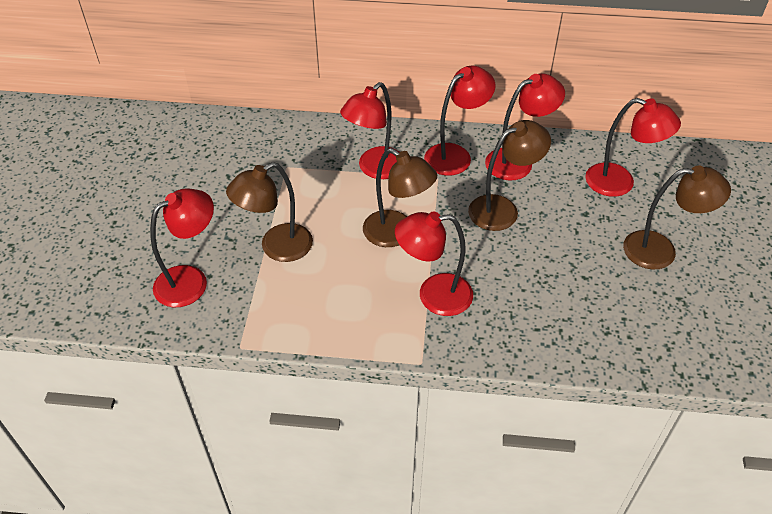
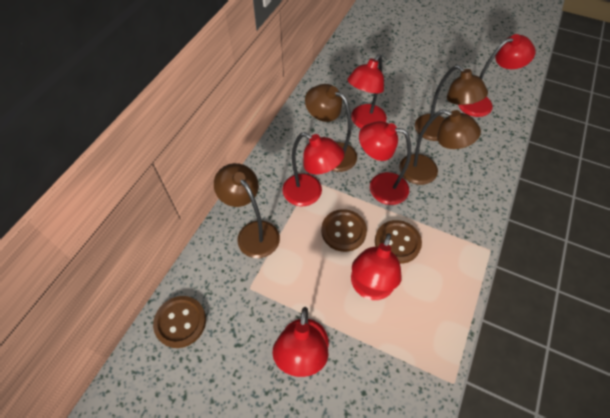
brown button: none = 0 -> [153,296,206,348] [321,209,367,252] [375,220,422,264] = 3

